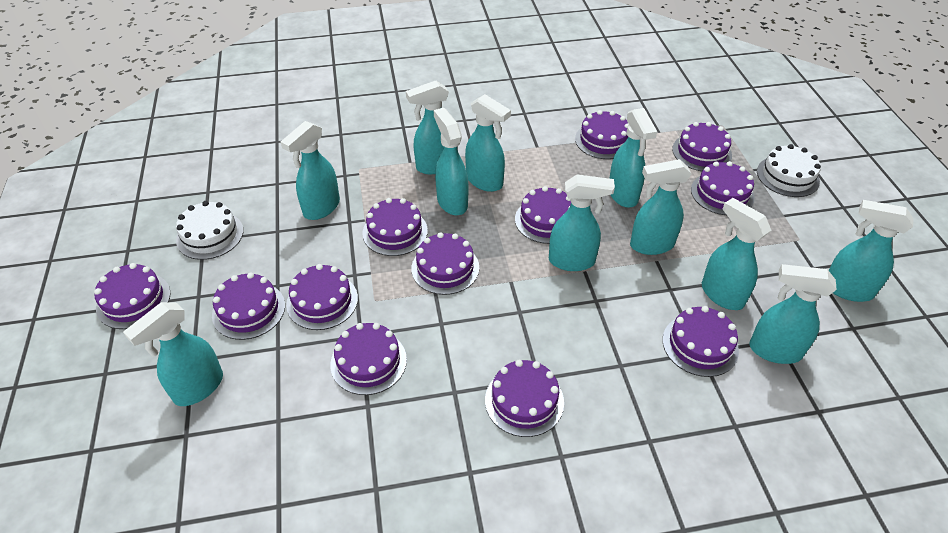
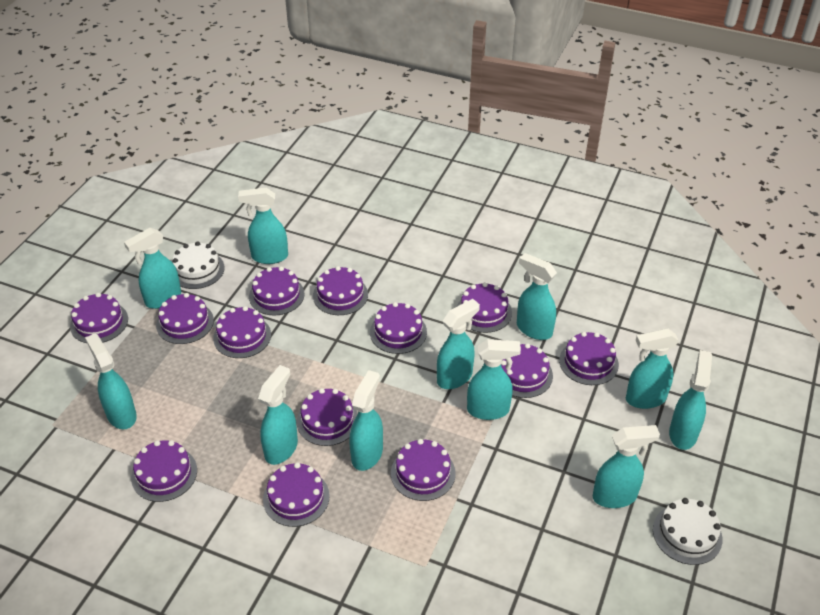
purple cake: [94,263,171,329] [212,272,285,340] [286,264,358,330] [330,323,407,395] [362,198,428,256] [411,232,479,295] [485,360,564,437] [515,186,571,244] [575,110,629,159] [662,306,739,377] [672,122,732,171] [691,161,755,215] = 12 -> [70,293,128,343] [131,440,197,502] [156,293,214,344] [213,306,271,358] [249,267,304,316] [263,462,330,527] [297,388,358,446] [313,266,368,315] [370,302,427,354] [391,439,456,501] [457,282,512,333] [501,343,553,398] [559,332,619,385] = 13

